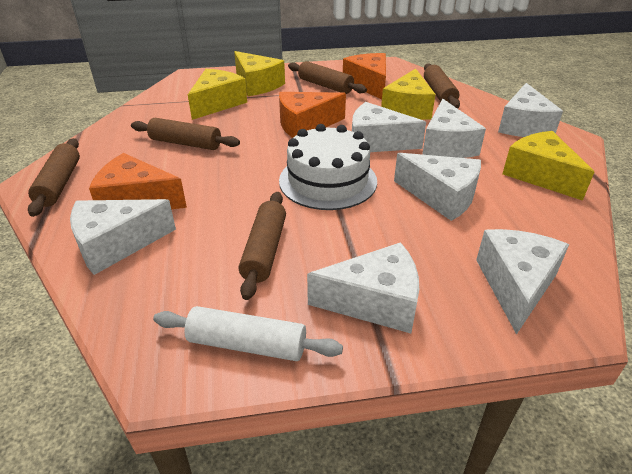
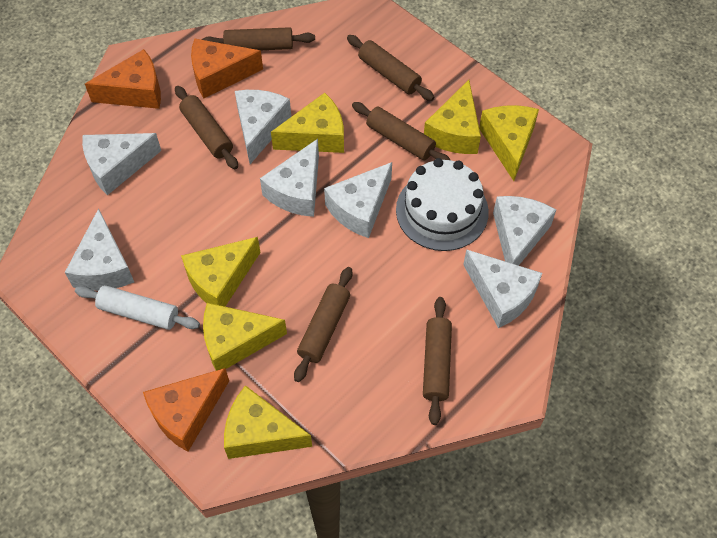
brown rolling pin: [28,138,80,217] [131,118,240,150] [238,192,286,300] [288,61,367,94] [424,63,460,109] = 5 -> [175,86,238,169] [201,27,315,50] [294,267,352,382] [347,35,434,101] [352,102,450,160] [423,297,452,425] = 6
yellow cheese: [188,69,247,120] [234,51,285,96] [381,69,436,120] [502,131,594,201] = 4 -> [181,237,261,307] [203,303,287,371] [224,385,312,459] [271,93,344,153] [424,80,481,154] [479,105,539,181] = 6

